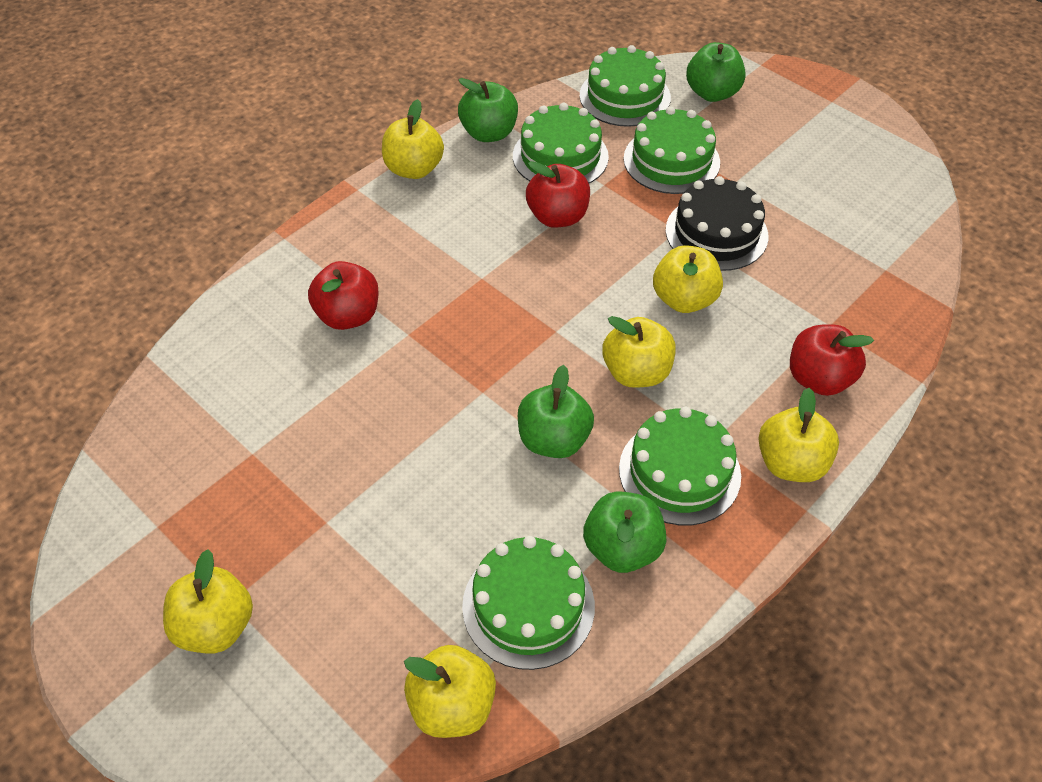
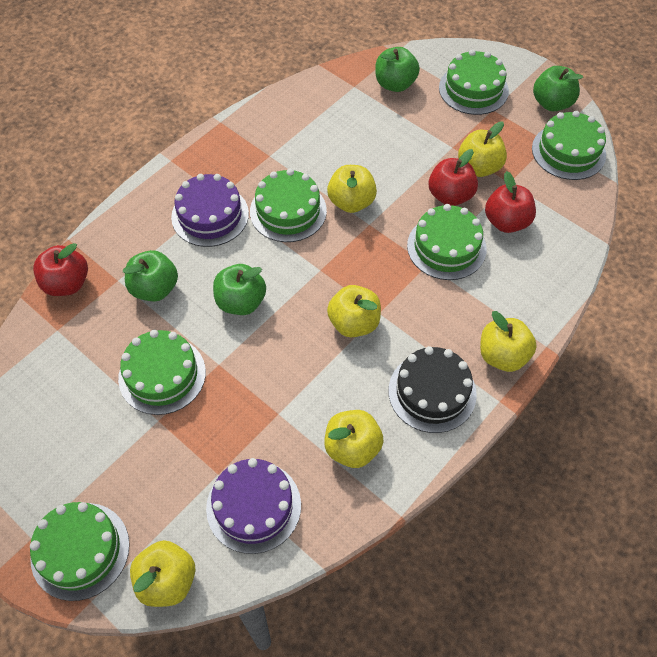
green cake: [462,536,595,670] [513,102,609,183] [580,45,671,127] [619,407,741,525] [624,106,720,194] = 5 -> [30,502,130,601] [118,330,206,415] [250,169,327,242] [407,204,486,280] [439,50,509,115] [532,111,606,180] = 6
purple cake: none = 0 -> [171,174,249,247] [206,458,301,554] = 2

